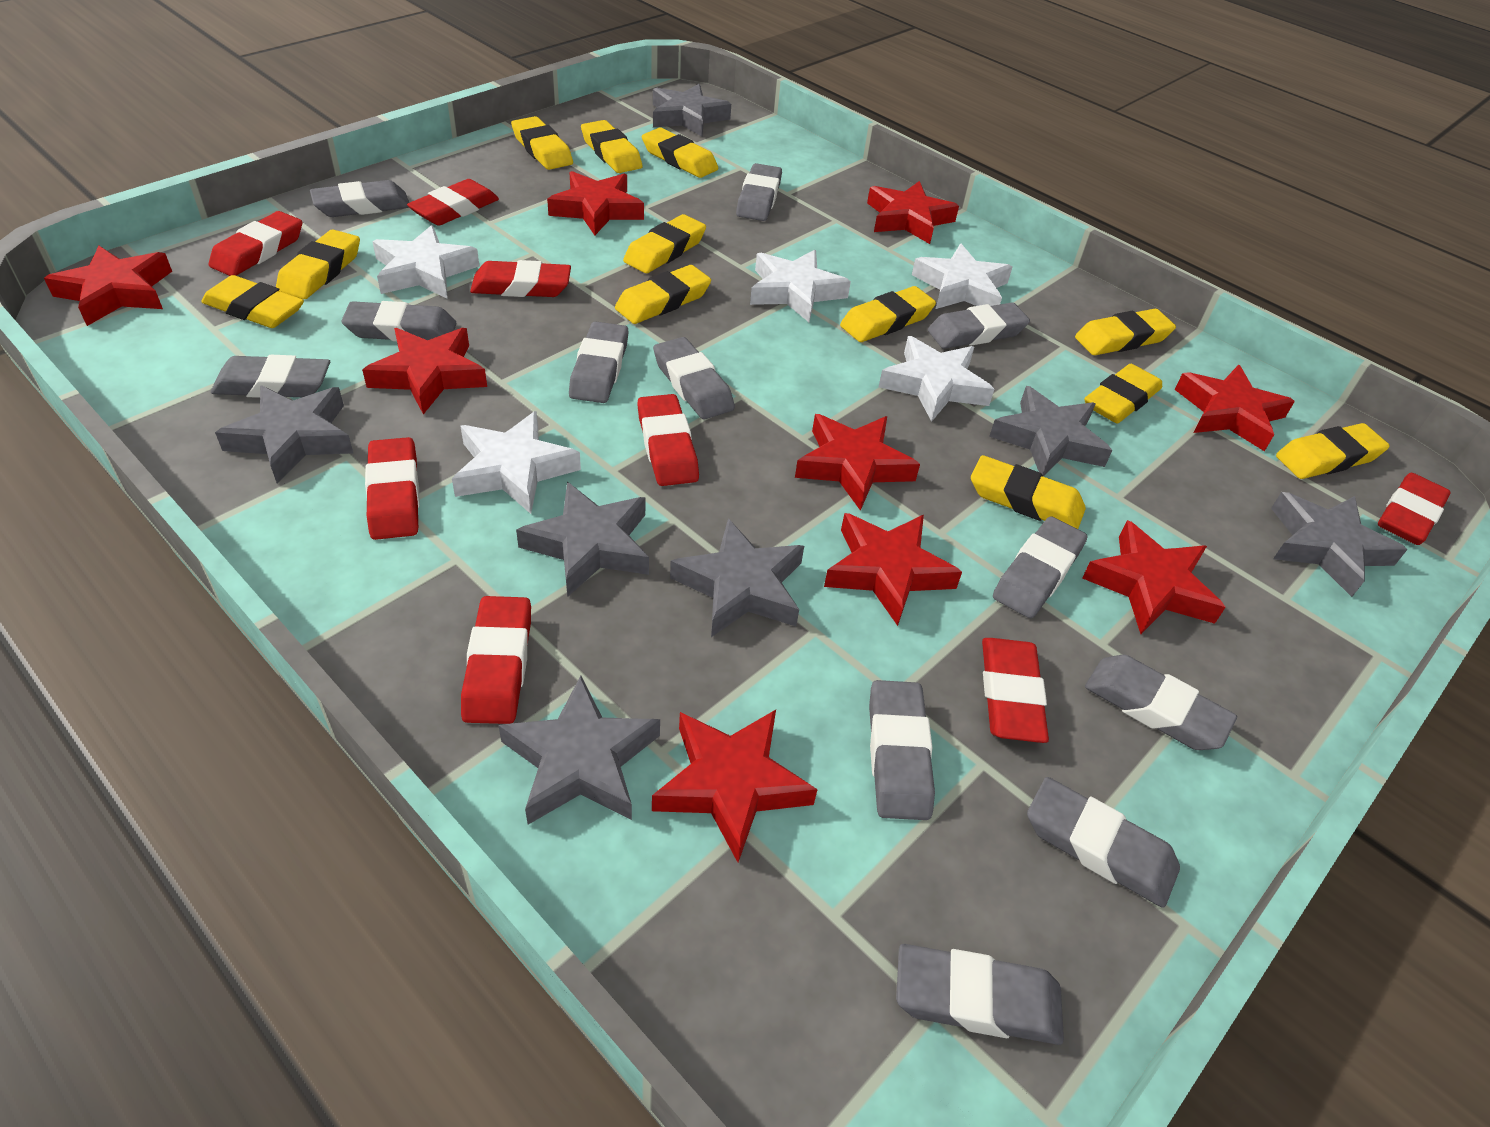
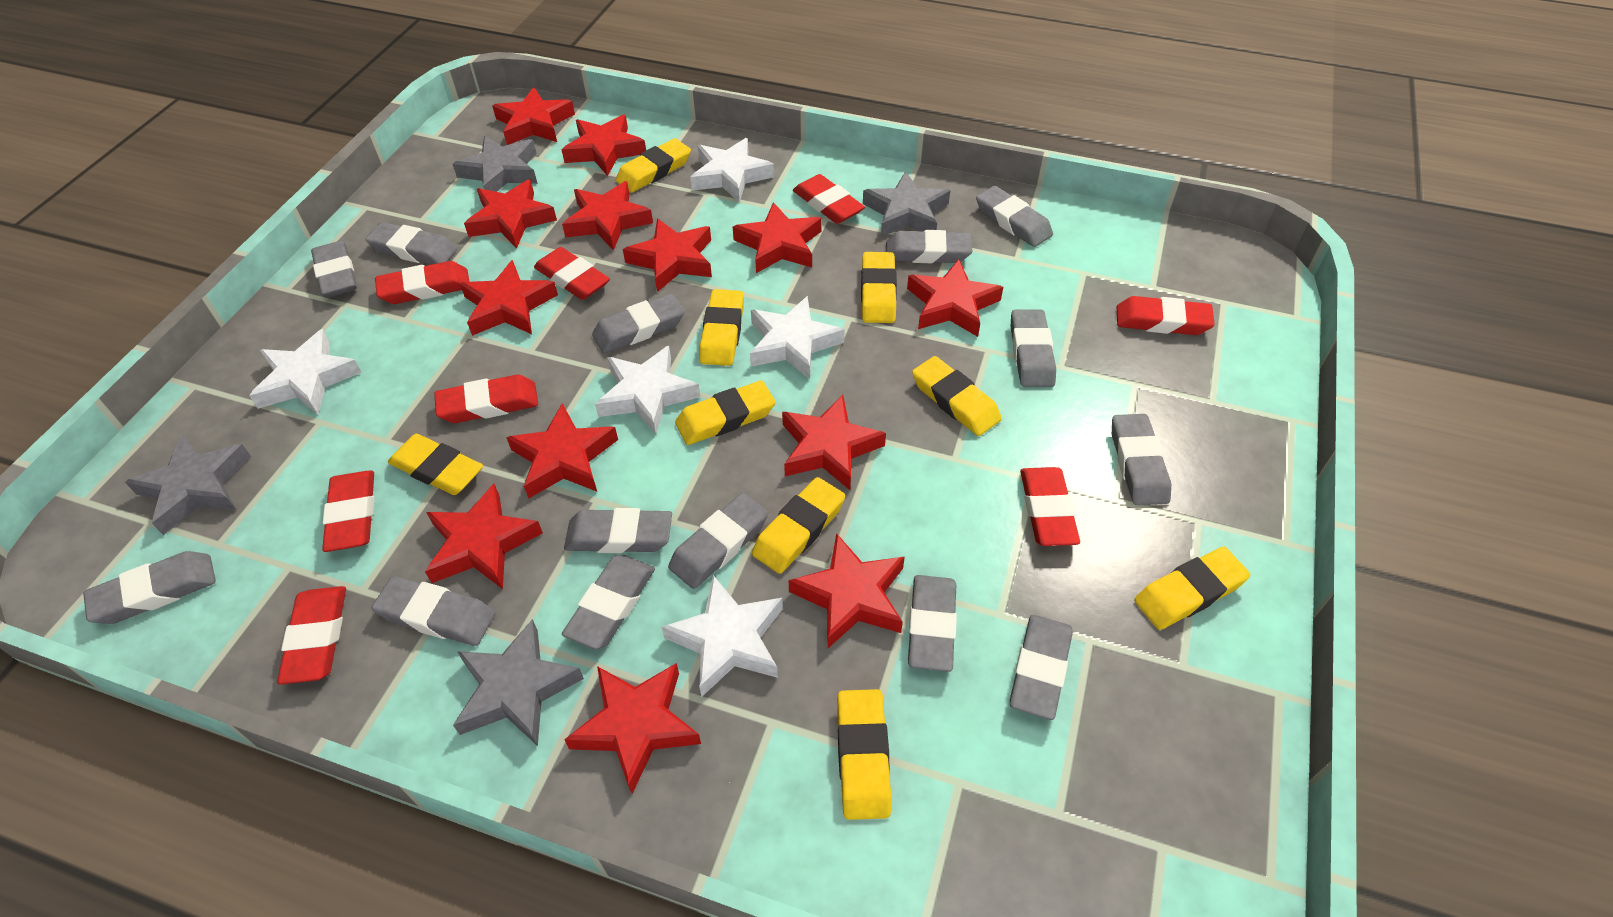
grey eraser: [211,355,330,398] [310,180,409,217] [341,301,457,342] [569,321,628,403] [653,337,735,419] [736,163,782,221] [869,680,935,820] [896,944,1064,1045] [928,303,1030,349] [993,516,1087,618] [1027,777,1180,908] [1085,655,1237,750] = 12 -> [83,551,216,624] [311,241,357,298] [365,222,457,265] [372,576,495,646] [562,555,655,650] [564,508,672,553] [592,294,684,353] [668,493,768,589] [886,230,972,263] [908,575,957,672] [976,186,1053,247] [1010,615,1073,720] [1011,309,1056,387] [1112,414,1171,506] = 14
grey star: [215,385,353,483] [498,676,660,825] [516,482,649,597] [653,84,731,137] [670,518,804,637] [989,386,1112,476] [1271,492,1408,597] = 7 -> [125,435,251,535] [453,136,538,192] [453,619,584,746] [863,171,950,237] = 4
red star: [44,245,172,326] [362,328,487,414] [547,171,644,235] [652,710,818,862] [795,414,920,511] [824,513,962,626] [867,181,959,244] [1082,520,1225,634] [1175,365,1295,451] = 9 -> [425,484,543,589] [460,260,558,336] [464,179,557,249] [492,87,575,145] [506,403,618,498] [562,114,646,176] [562,181,653,251] [564,663,701,793] [623,219,712,292] [733,202,822,273] [782,395,886,490] [788,533,905,648] [907,259,1003,337] = 13
yellow eraser: [201,275,304,328] [276,229,360,299] [511,116,573,170] [581,120,643,173] [615,265,711,324] [623,214,706,273] [642,128,718,178] [840,286,936,342] [971,455,1086,529] [1075,309,1176,355] [1084,364,1162,423] [1276,423,1390,479] = 12 -> [388,434,483,495] [616,138,691,193] [675,380,776,445] [699,289,744,366] [752,477,845,574] [837,689,891,820] [861,252,897,323] [912,356,1002,436] [1134,547,1250,630] = 9

